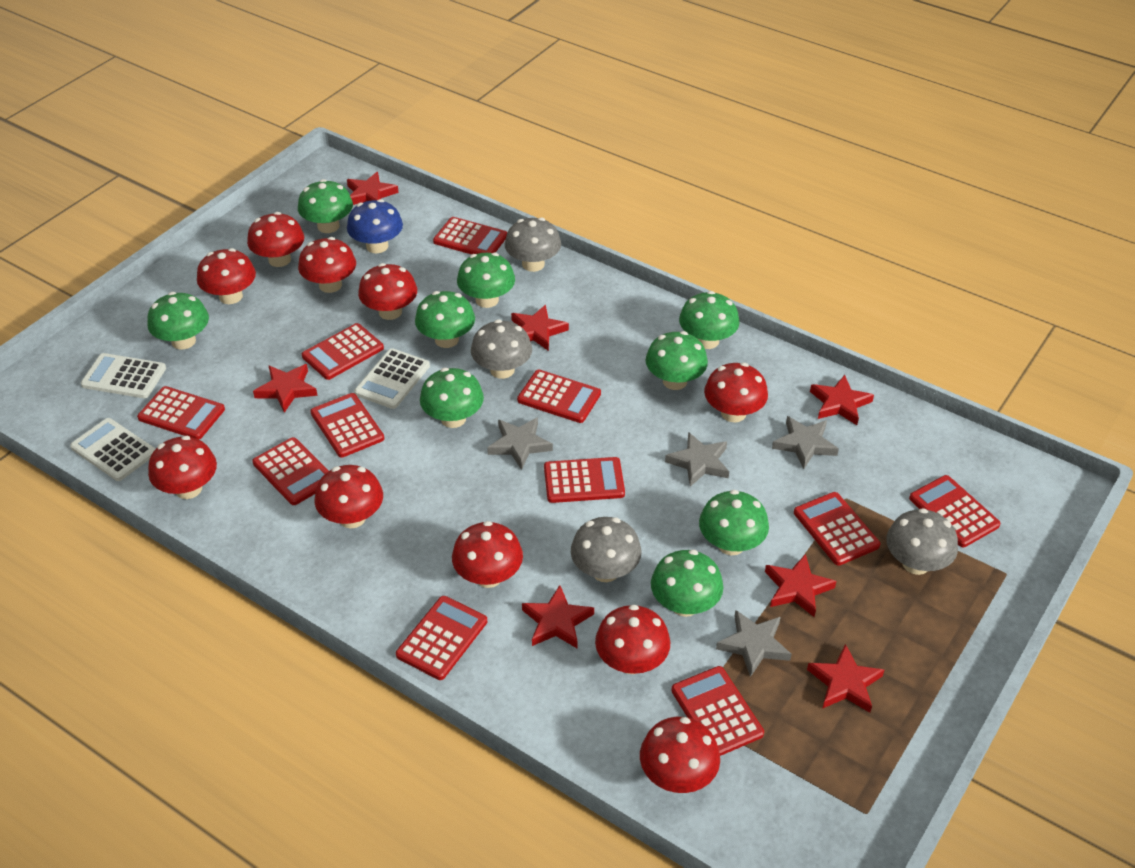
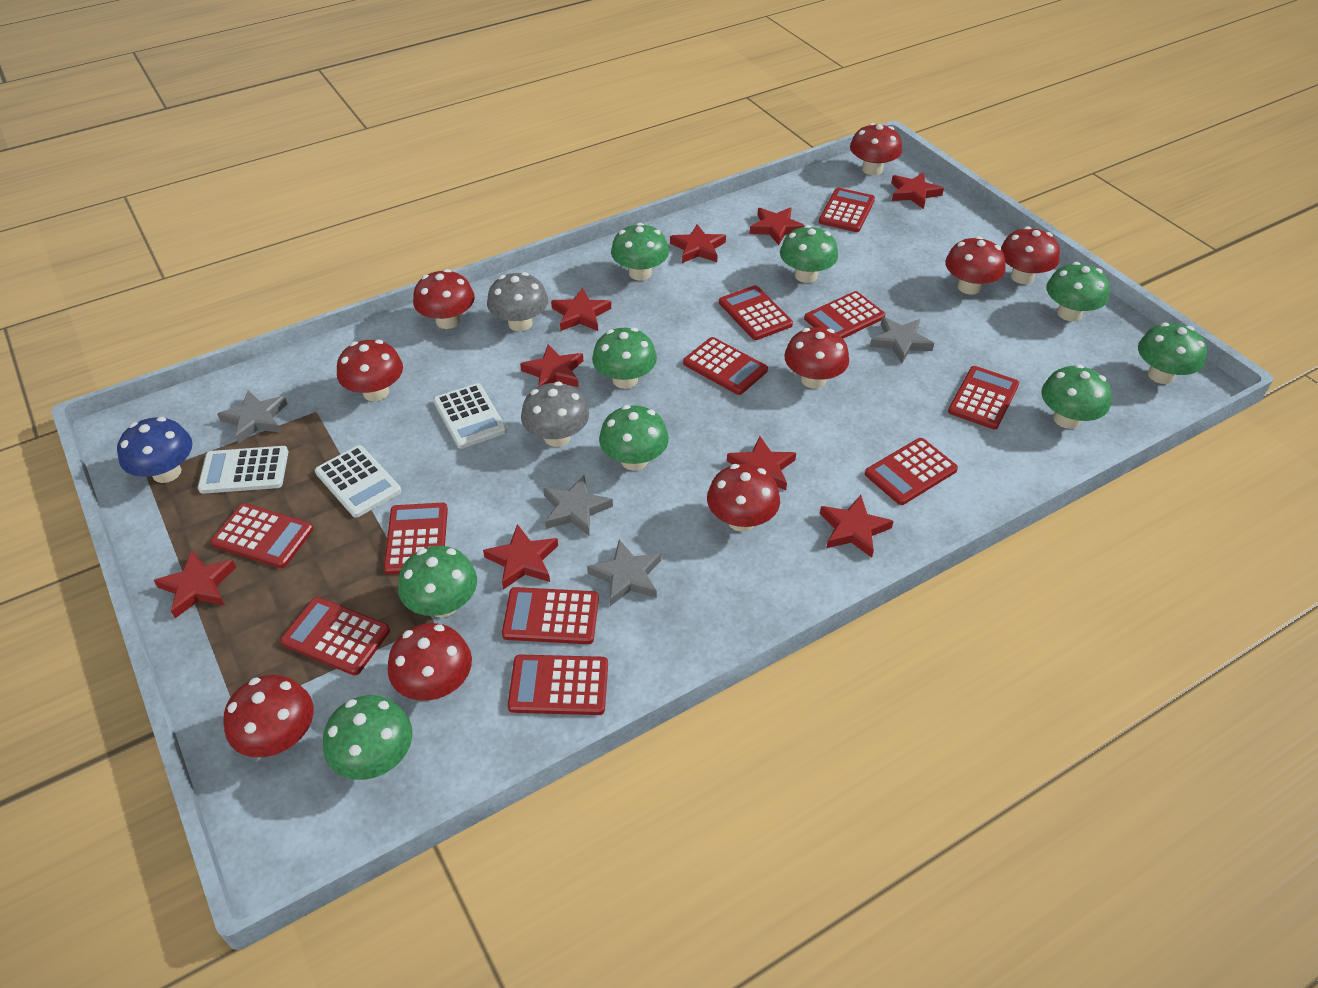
grey mushroom: [471,320,532,379] [505,218,561,272] [571,517,642,582] [886,508,958,575] = 4 -> [487,272,548,331] [521,382,589,447] = 2
red mushroom: [148,436,217,499] [197,248,256,304] [247,212,304,267] [298,237,356,293] [314,465,383,528] [358,263,417,320] [452,521,523,588] [595,605,670,674] [640,717,720,793] [704,363,768,422] = 10 -> [223,675,314,757] [337,340,403,401] [388,623,472,701] [413,269,475,329] [707,464,780,532] [784,327,849,388] [850,123,902,175] [945,236,1006,295] [1001,226,1060,284] = 9
red star: [253,364,318,413] [347,172,399,205] [511,305,569,351] [522,585,594,649] [765,554,836,617] [807,644,884,713] [810,375,874,425] = 7 -> [154,550,236,618] [483,524,558,590] [520,344,583,387] [551,288,611,331] [670,224,726,263] [727,436,796,490] [750,207,805,245] [820,495,893,558] [891,172,944,209] = 9

